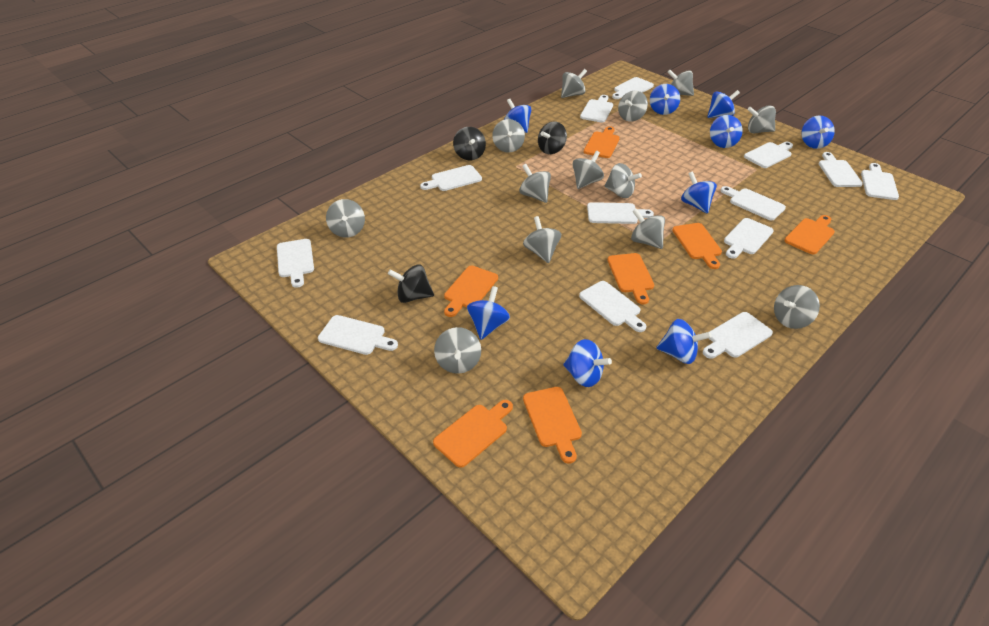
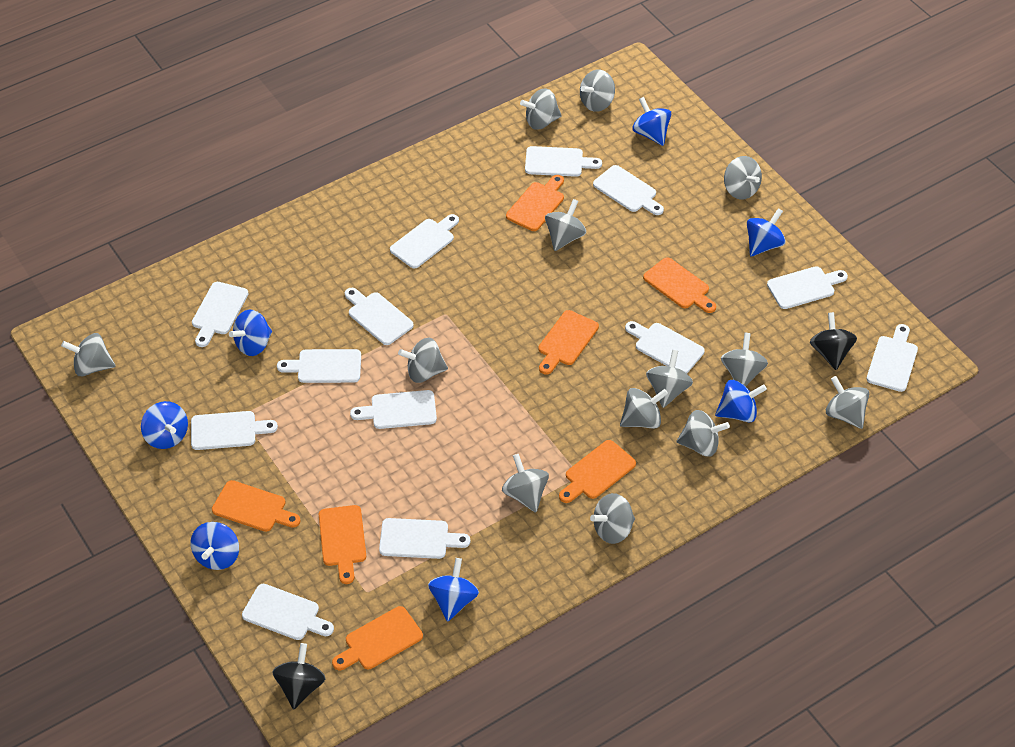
black spinning top: [388,264,434,303] [453,127,486,160] [538,121,567,154] = 3 -> [272,643,326,709] [810,312,857,370] = 2
blue spinning top: [467,286,510,340] [504,99,531,133] [563,339,612,387] [650,84,680,115] [656,319,712,364] [681,171,717,214] [707,90,740,118] [710,115,743,148] [802,115,835,149] = 9 -> [141,401,188,449] [190,522,239,570] [229,310,272,356] [428,558,479,622] [632,97,671,146] [715,380,767,422] [747,208,786,257] = 7

